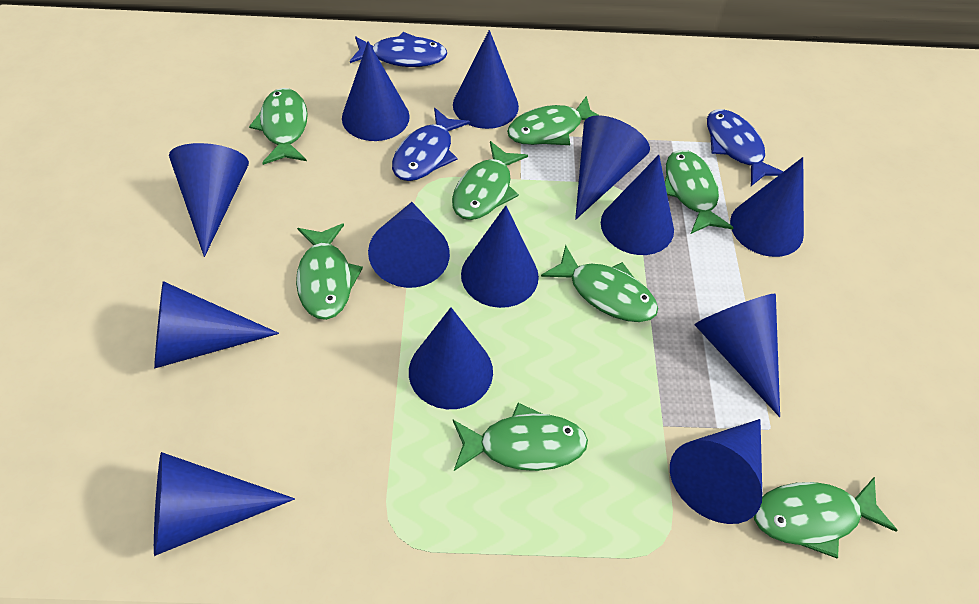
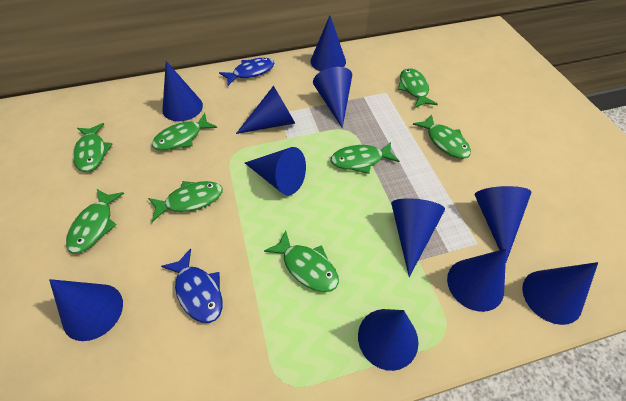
blue cone: [154,281,279,369] [154,452,295,556] [169,143,249,257] [342,41,410,141] [368,202,450,288] [409,307,493,409] [453,30,519,129] [461,206,539,308] [575,115,650,220] [601,155,674,255] [670,419,762,524] [695,293,780,417] [730,157,804,257] = 13 -> [49,279,123,341] [162,61,203,122] [236,85,295,134] [245,147,306,195] [310,16,346,72] [313,67,352,128] [358,309,418,371] [391,198,445,277] [447,249,506,312] [475,186,531,262] [522,262,598,325] = 11
blue fish: [350,32,447,67] [392,108,470,181] [707,109,784,186] = 3 -> [161,248,223,323] [219,58,275,86] = 2

